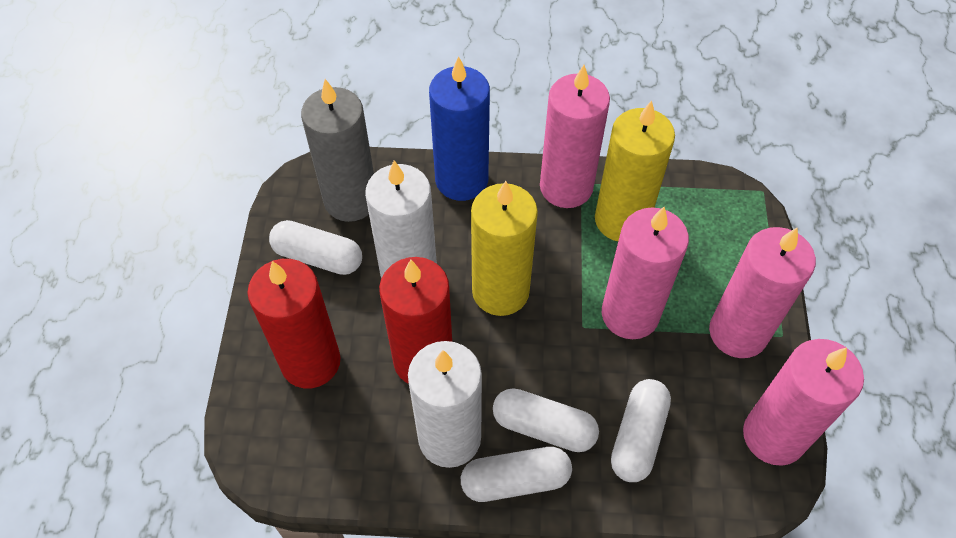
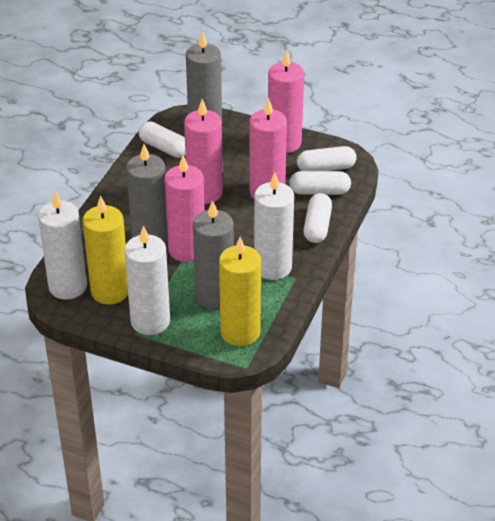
blue candle: [429,56,490,201] = 1 -> none = 0
grey candle: [301,79,374,222] = 1 -> [126,144,168,244] [186,32,222,121] [193,200,234,309] = 3
red candle: [247,259,341,388] [379,257,452,384] = 2 -> none = 0
white candle: [365,160,437,278] [408,341,482,468] = 2 -> [38,191,87,300] [124,225,170,335] [254,172,294,280] = 3

